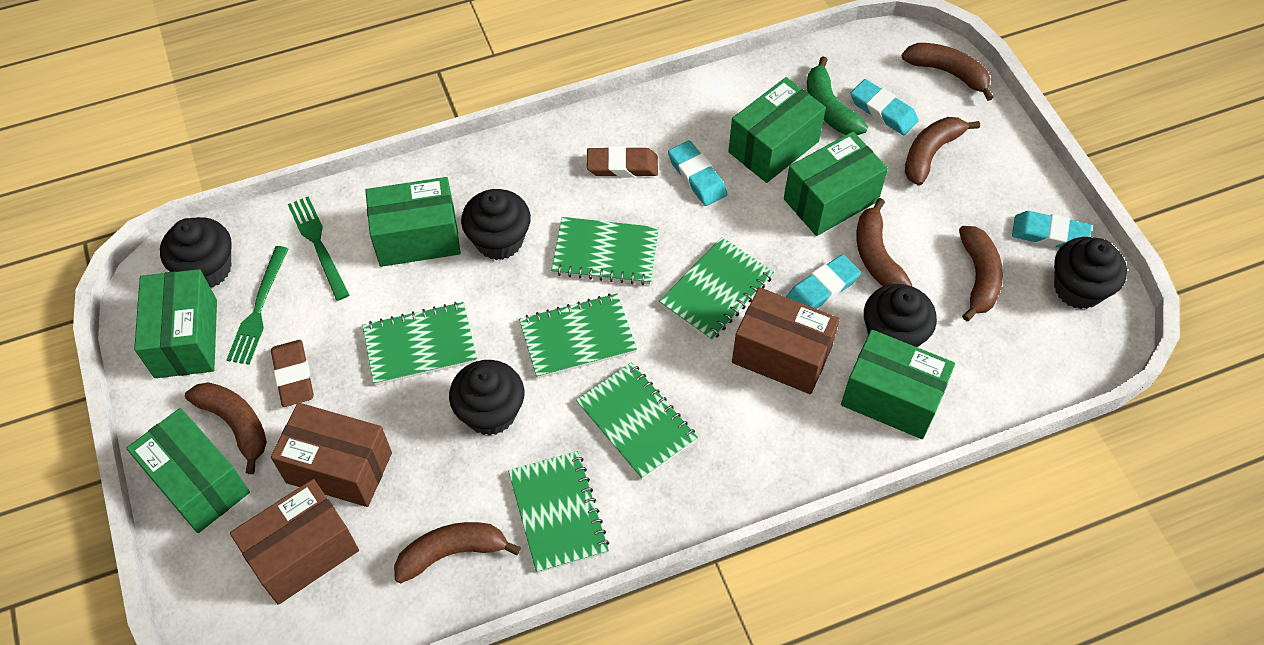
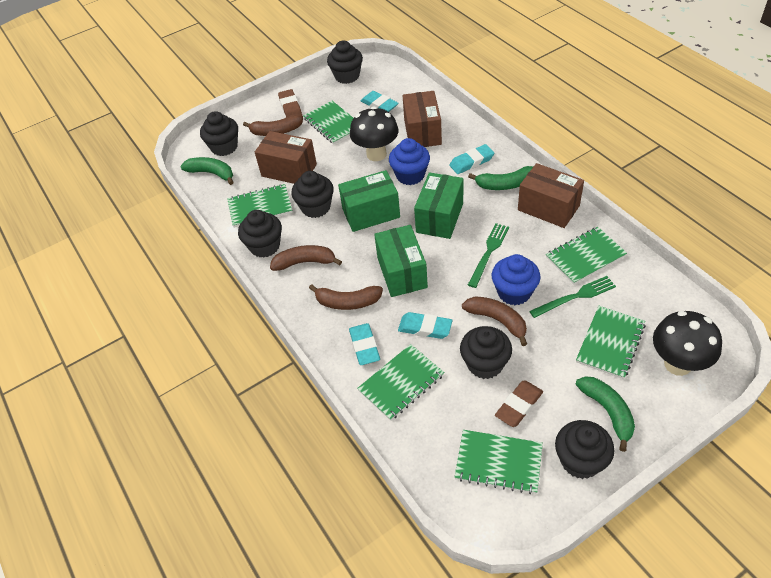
black cupcake: [160,217,232,288] [449,360,524,436] [461,189,531,260] [864,284,937,347] [1054,237,1127,309] = 5 -> [200,111,238,156] [238,210,282,258] [291,171,334,218] [327,40,363,84] [460,326,512,379] [555,420,615,479] = 6
black mushroom: none = 0 -> [350,106,399,161] [653,311,722,376] = 2
blue cupcake: none = 0 -> [389,138,430,185] [492,254,540,305] = 2
brown banana: [185,382,267,474] [394,522,521,584] [856,198,912,286] [901,43,994,101] [905,117,980,186] [959,226,1003,321] = 6 -> [243,114,303,136] [270,245,342,271] [309,284,383,310] [462,296,527,346] = 4
green banana: [807,56,868,135] = 1 -> [180,157,234,185] [468,166,533,190] [575,376,635,452] = 3
green box: [126,408,250,533] [134,269,217,378] [365,177,461,267] [728,77,826,183] [784,131,888,236] [841,329,955,439] = 6 -> [338,170,400,232] [374,225,428,297] [414,172,463,239] = 3

